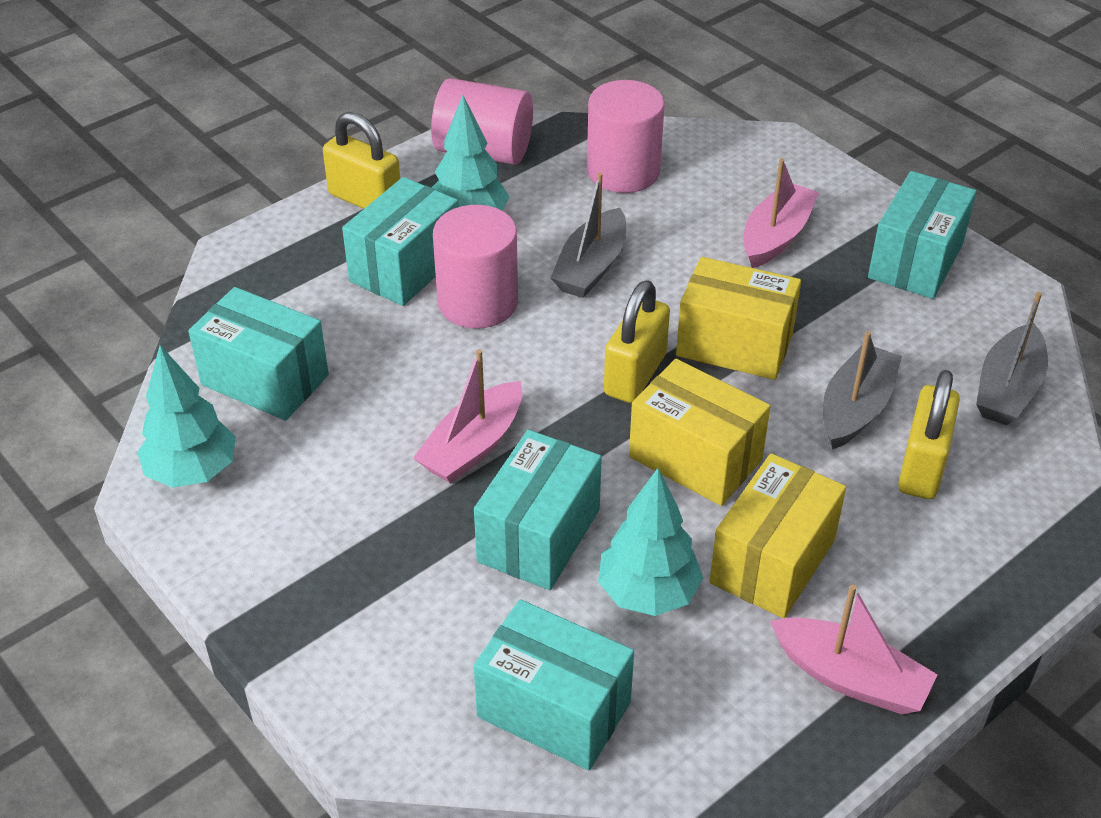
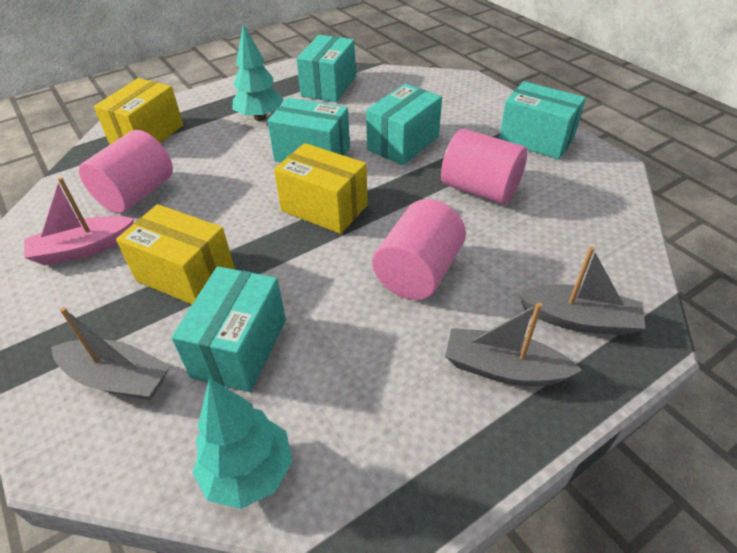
pink boat: [413,349,523,483] [743,158,819,268] [770,584,938,715] = 3 -> [24,177,134,265] = 1
turquoise tree: [137,345,236,488] [432,95,510,210] [598,468,703,616] = 3 -> [193,378,292,509] [233,24,284,121] = 2
yellow padlock: [323,112,400,209] [604,280,670,403] [898,370,960,499] = 3 -> none = 0

